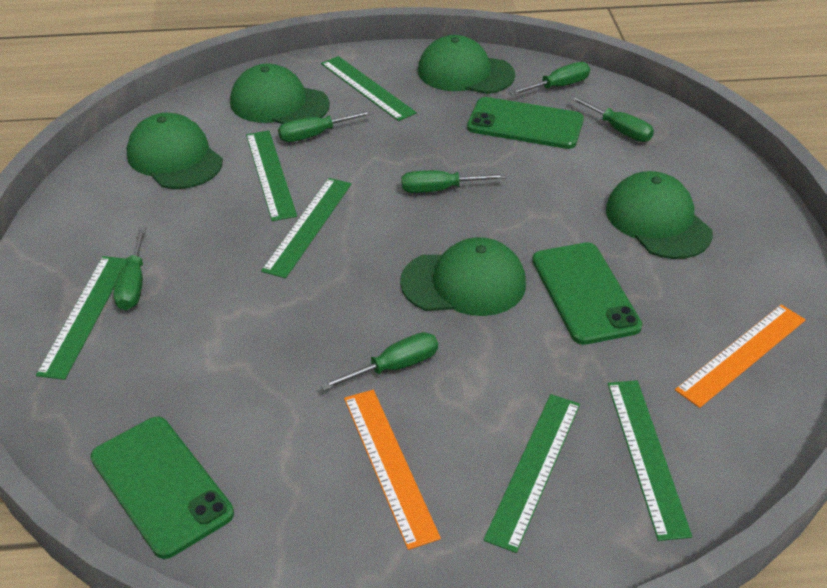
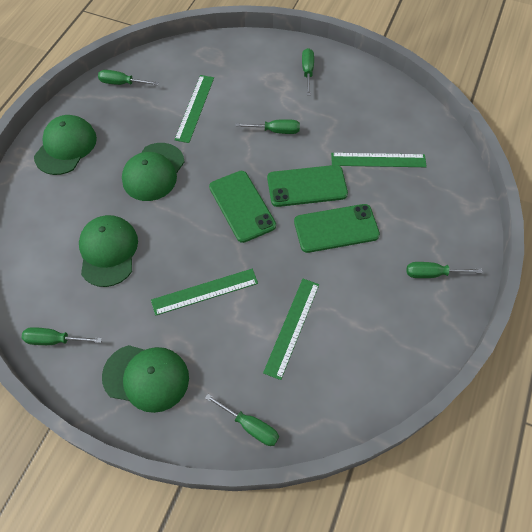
green cap: [127,113,223,189] [230,64,330,124] [400,237,526,316] [418,35,515,94] [606,171,713,259] = 5 -> [34,115,97,175] [79,215,138,287] [102,345,189,413] [122,143,185,201] = 4
green ruler: [36,256,127,380] [246,131,297,221] [261,178,351,278] [321,56,417,121] [484,394,580,553] [608,380,692,541] = 6 -> [151,269,258,316] [175,75,214,143] [263,279,319,380] [331,153,427,167] = 4
orange ruler: [344,390,441,550] [675,305,806,408] = 2 -> none = 0

